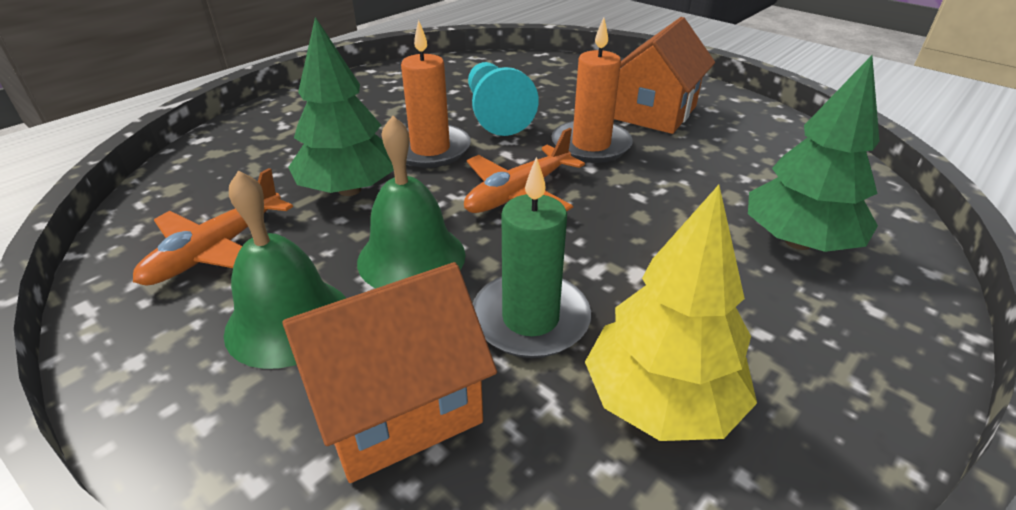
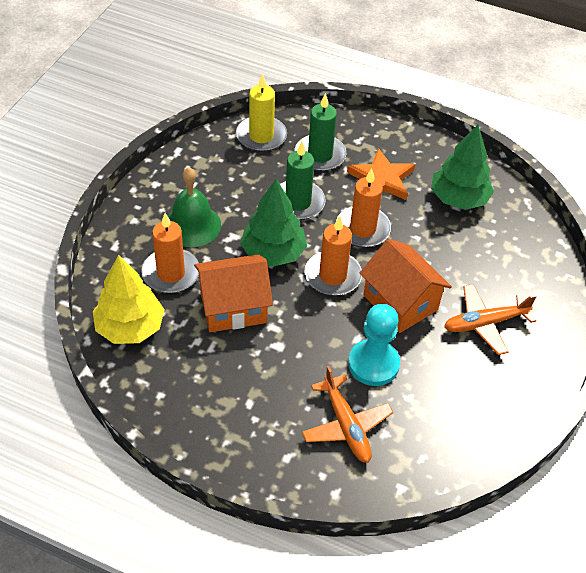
green bell: [224,170,346,369] [357,116,466,288] = 2 -> [168,167,221,247] = 1
green candle: [473,157,591,358] = 1 -> [280,142,326,220] [295,93,346,172] = 2
orange candle: [401,20,471,168] [551,17,633,163] = 2 -> [141,213,199,293] [304,216,362,296] [336,168,391,248] = 3
orange star: none = 0 -> [347,148,415,200] = 1
yellow candle: none = 0 -> [236,74,287,152] = 1

